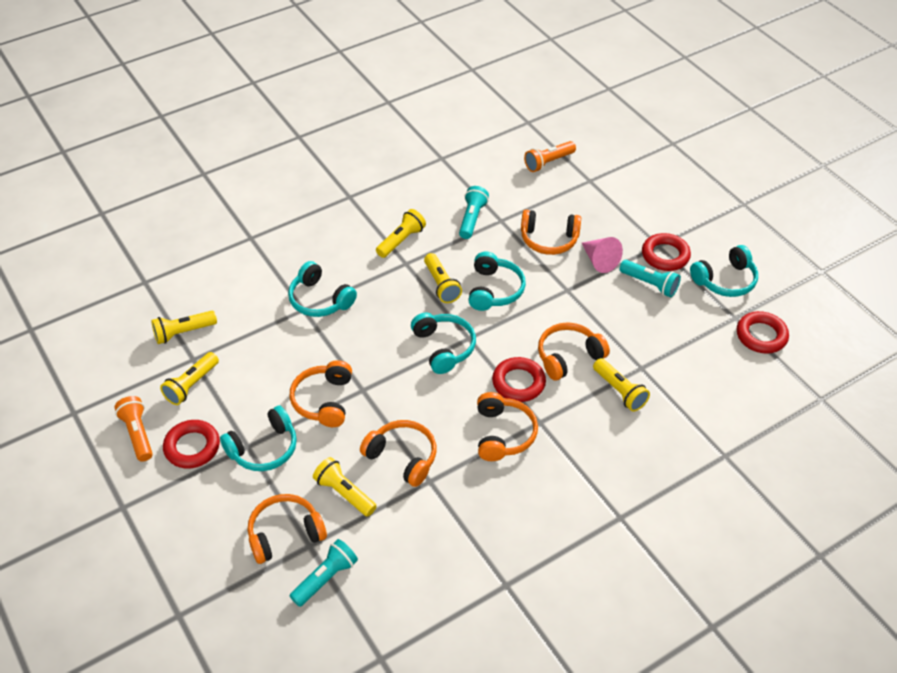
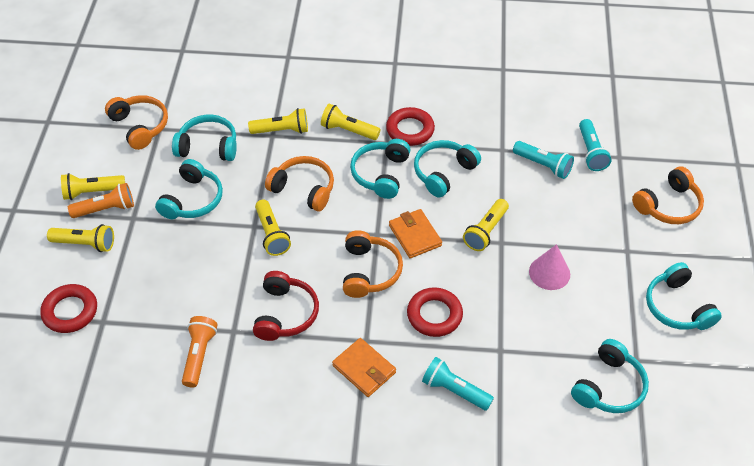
orange headphones: [248,494,327,564] [290,360,352,427] [360,420,437,487] [477,392,538,461] [521,210,581,255] [538,322,610,381] = 6 -> [105,95,168,150] [265,156,334,211] [343,230,403,298] [632,166,704,224] = 4
orange wallet: none = 0 -> [332,338,396,397] [389,209,442,258] = 2
red headphones: none = 0 -> [253,271,319,341] = 1
red ring: [163,420,220,469] [492,357,546,402] [642,233,691,271] [737,311,789,354] = 4 -> [40,284,97,333] [386,107,435,146] [407,287,463,337] = 3
turquoise headphones: [220,405,297,471] [288,261,357,317] [411,313,476,374] [468,252,526,311] [690,245,758,297] = 5 -> [155,159,223,219] [172,115,237,161] [350,139,410,199] [414,140,481,198] [571,339,649,413] [646,262,722,330] = 6

